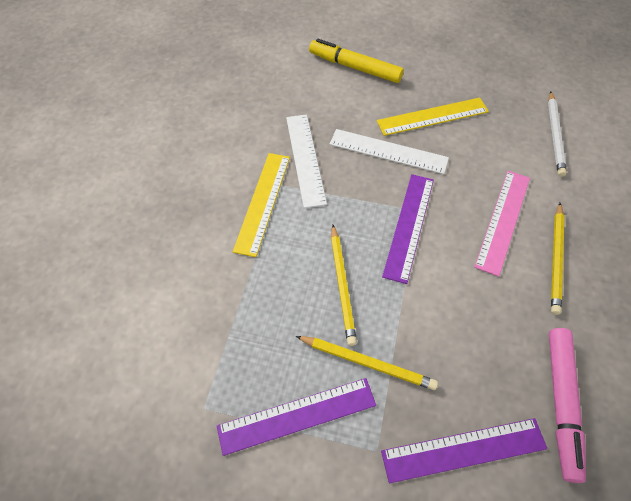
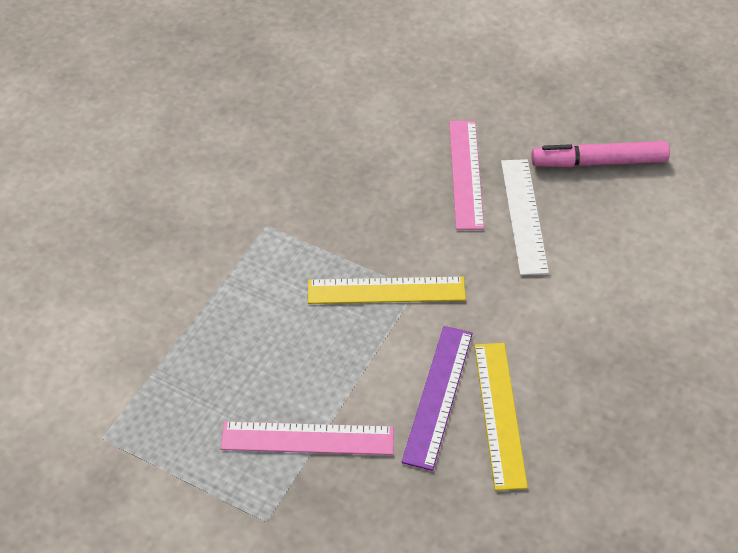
pink ruler: [474,171,530,277] = 1 -> [221,421,394,455] [449,121,484,230] = 2
purple ruler: [217,378,376,456] [381,418,547,483] [382,174,434,284] = 3 -> [402,326,473,471] = 1
white pencil: [548,91,567,177] = 1 -> none = 0
white ruler: [286,114,327,208] [330,129,449,174] = 2 -> [501,159,549,275] = 1
yellow marker: [309,39,404,83] = 1 -> none = 0
yellow pencil: [296,336,438,390] [331,225,357,346] [551,203,565,315] = 3 -> none = 0

